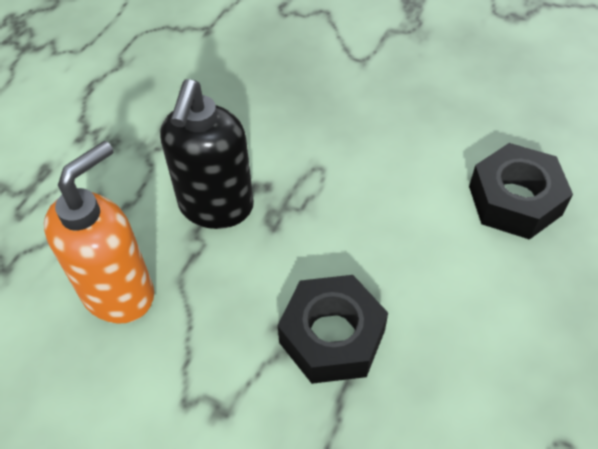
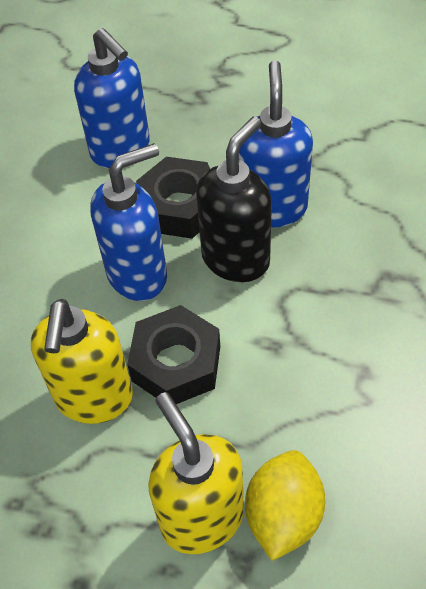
blue soap dispenser: none = 0 -> [74,28,150,168] [90,143,167,301] [239,60,313,228] = 3
orange soap dispenser: [44,141,154,323] = 1 -> none = 0
yellow lemon: none = 0 -> [245,450,325,561] = 1
yellow soap dispenser: none = 0 -> [31,299,133,424] [148,392,244,554] = 2

